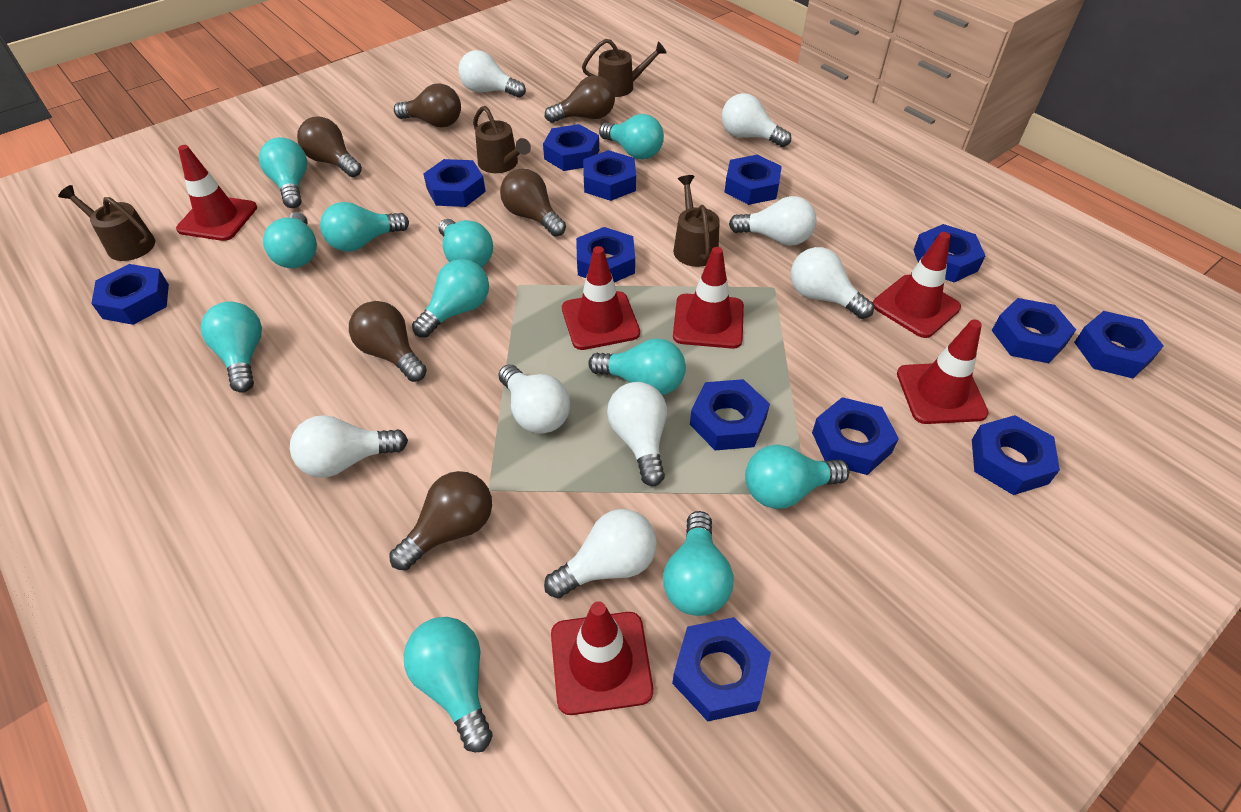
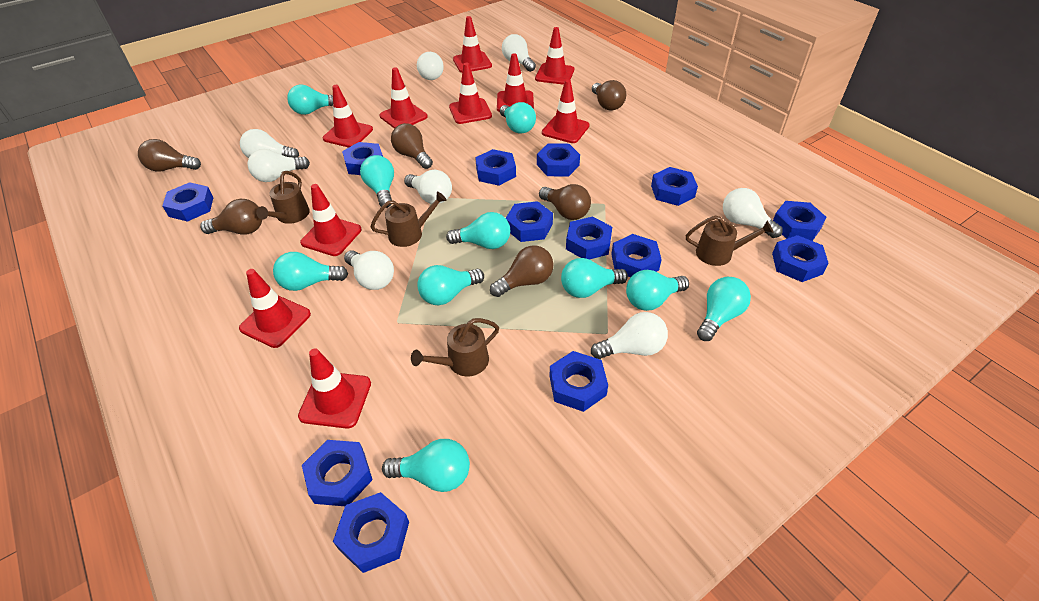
red traffic cone: [176,145,257,241] [551,601,653,715] [562,246,640,350] [673,247,744,349] [873,232,961,338] [897,319,988,424] = 6 -> [239,269,311,348] [298,348,371,429] [300,184,362,256] [323,85,373,148] [379,67,428,129] [449,63,492,124] [453,16,492,73] [497,53,534,112] [535,27,574,85] [542,79,590,143] = 10
turquoise light bulb: [201,301,262,393] [259,137,307,208] [263,212,317,268] [320,202,409,252] [404,617,493,752] [412,259,489,338] [439,219,493,267] [588,339,686,395] [599,114,664,159] [663,511,733,616] [745,445,849,509] = 11 -> [273,252,348,291] [287,85,333,115] [360,155,394,208] [382,439,470,492] [417,265,484,305] [446,212,510,249] [500,102,536,134] [561,258,628,298] [626,270,689,311] [697,277,751,341] = 10

